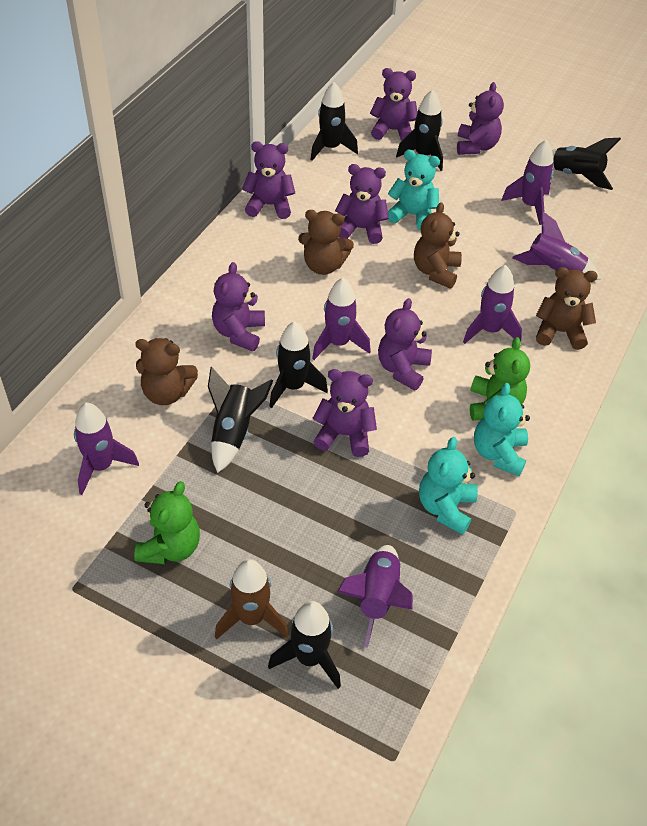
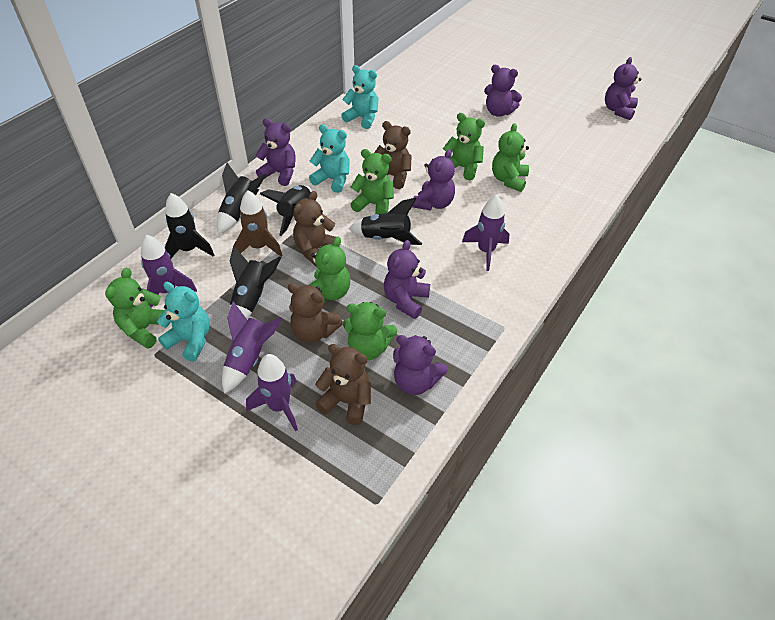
black rocket: [208,367,273,473] [268,601,341,689] [269,321,328,408] [310,82,358,161] [396,89,443,171] [552,138,621,190] = 6 -> [165,193,214,258] [216,163,266,234] [229,246,281,319] [260,185,312,236] [349,198,422,245] = 5
green teddy bear: [134,481,200,564] [470,337,530,421] = 2 -> [105,268,164,349] [309,236,350,303] [343,302,397,360] [350,149,394,214] [443,113,485,180] [492,123,529,192] = 6
purple rocket: [74,403,139,495] [312,278,371,360] [337,545,413,648] [463,265,522,344] [501,140,554,225] [512,211,601,280] = 6 -> [141,235,197,308] [222,301,282,394] [246,354,298,431] [462,195,509,271] = 4
purple teddy bear: [212,262,265,352] [242,141,295,219] [312,369,377,457] [335,164,389,244] [370,68,418,141] [378,298,432,391] [457,82,504,155] = 7 -> [255,118,296,186] [384,240,430,319] [393,335,447,395] [412,149,455,211] [484,65,522,117] [605,57,642,120] = 6

